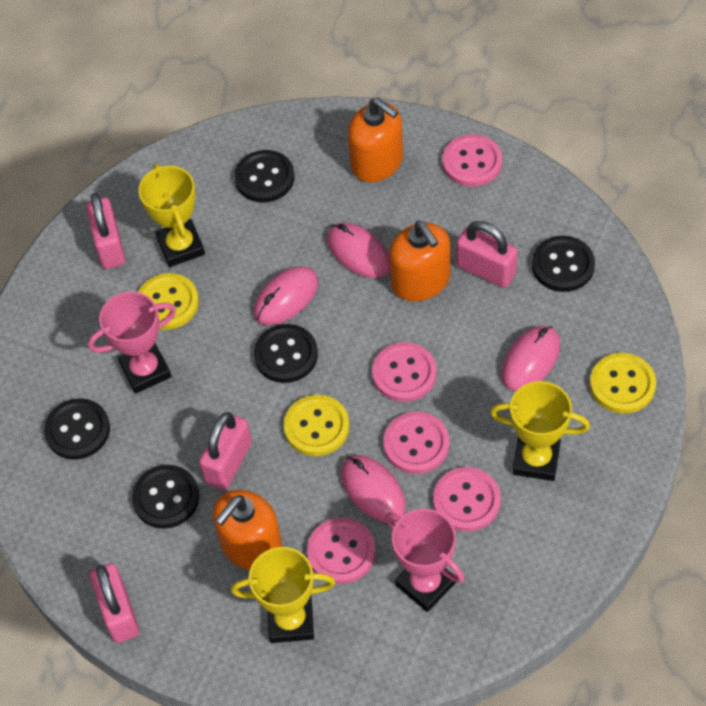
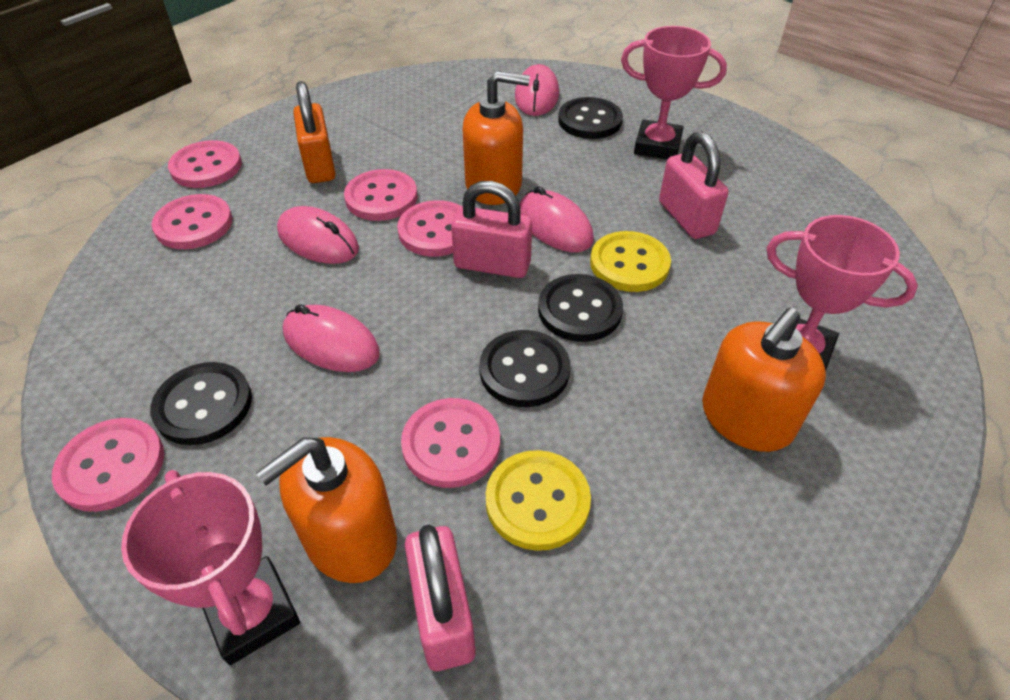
black button: [44,398,110,460] [132,465,199,529] [234,150,295,202] [254,324,318,383] [532,236,595,292] = 5 -> [150,362,252,445] [479,330,570,407] [538,274,623,342] [558,97,623,139] = 4
orange padlock: none = 0 -> [293,81,335,183] = 1
pink button: [307,518,375,584] [372,342,437,402] [383,412,449,474] [433,467,501,532] [442,134,502,187] = 5 -> [52,418,164,512] [152,194,232,249] [168,140,242,188] [344,169,417,221] [397,200,461,256] [401,398,500,488] = 6
pink padlock: [86,193,125,269] [90,563,139,643] [199,412,252,490] [456,221,517,288] = 4 -> [405,525,476,671] [451,181,532,278] [659,132,728,239] = 3
pink trophy: [88,291,176,394] [385,509,464,612] = 2 -> [121,470,300,665] [621,26,727,159] [767,215,918,370] = 3
yellow button: [138,273,199,330] [284,395,350,456] [590,353,656,414] = 3 -> [486,450,591,551] [590,231,671,292] = 2
yellow trophy: [139,164,205,267] [231,547,335,643] [490,381,590,481] = 3 -> none = 0

